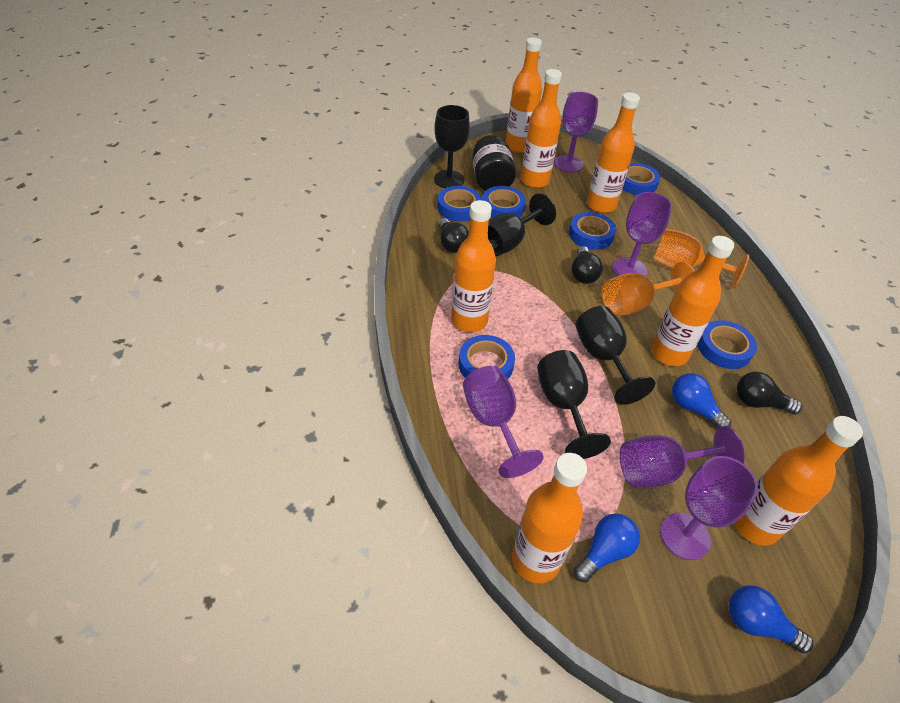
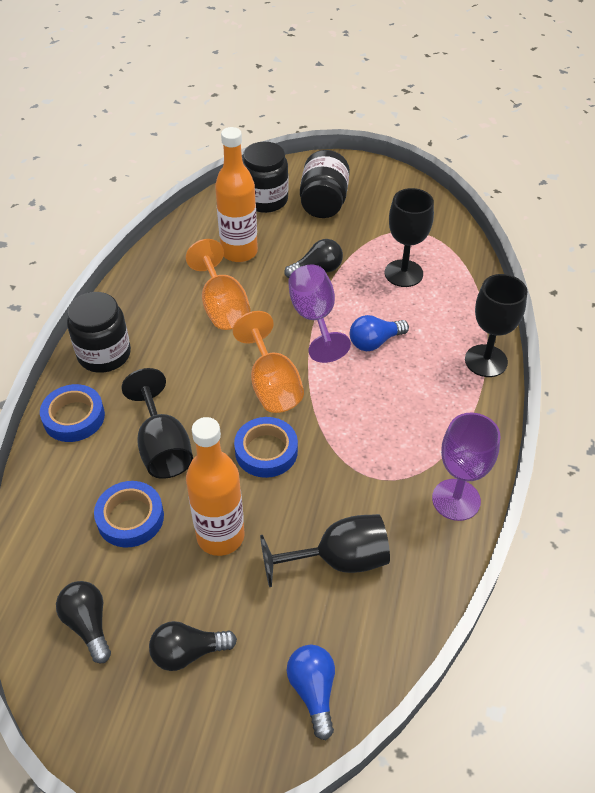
black jar: [472,135,516,191] = 1 -> [67,292,131,373] [242,142,289,213] [300,150,350,218] = 3
blue light bulb: [574,513,640,582] [672,373,731,428] [729,585,813,653] = 3 -> [287,645,335,740] [350,315,409,351] = 2
blue tape: [438,186,482,221] [459,335,515,379] [482,186,526,218] [569,212,616,250] [622,163,660,195] [698,320,757,369] = 6 -> [40,384,105,442] [94,481,164,548] [234,417,298,478] = 3
orange bottle: [451,200,496,332] [506,38,542,153] [512,453,587,583] [521,69,562,188] [587,92,640,213] [651,236,734,366] [734,416,863,546] = 7 -> [186,417,244,556] [215,127,258,262] = 2
purple goblet: [463,366,544,478] [554,92,598,172] [612,192,672,276] [620,426,744,488] [660,456,758,560] = 5 -> [288,265,351,363] [432,413,500,521] = 2

